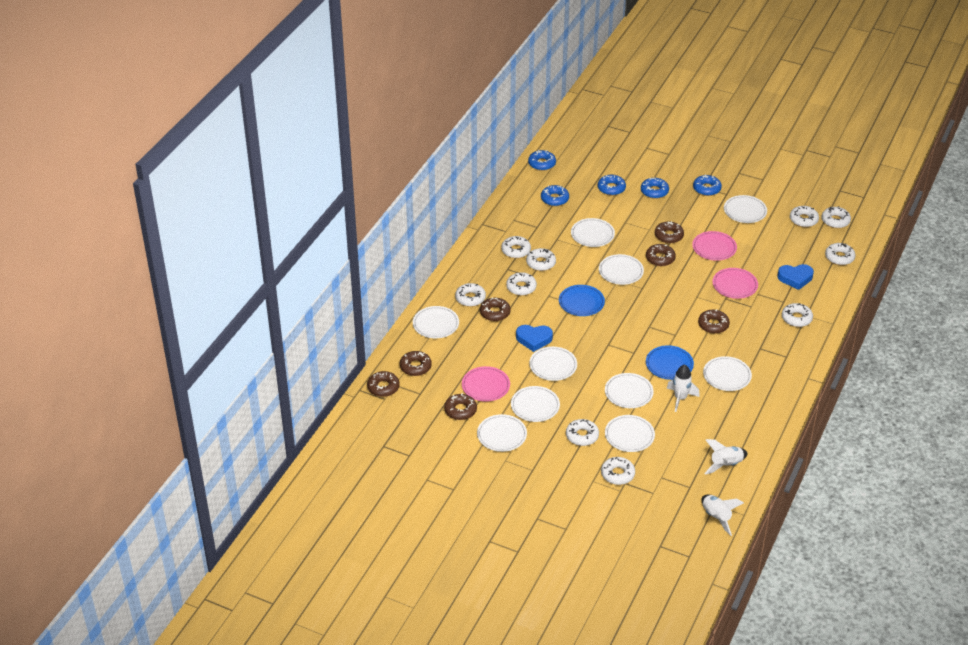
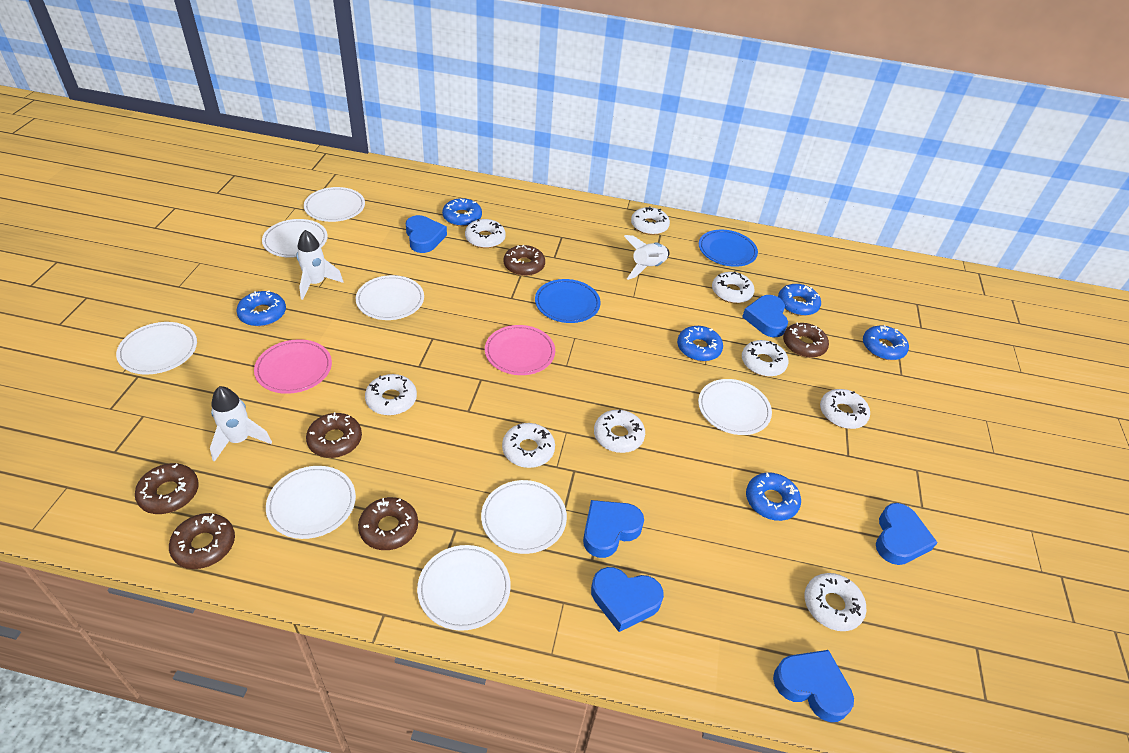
blue donut: [528,150,556,171] [541,185,569,206] [598,175,626,195] [641,178,669,199] [693,174,722,196] = 5 -> [236,290,286,326] [442,198,482,226] [677,326,723,361] [746,472,801,521] [778,284,821,316] [863,325,909,360] = 6
blue heart: [516,325,553,352] [778,264,814,290] = 2 -> [406,215,447,253] [583,500,644,558] [591,567,664,632] [742,295,788,337] [773,650,854,722] [876,503,938,565] = 6
brown donut: [367,371,400,397] [400,351,432,376] [444,393,477,420] [480,297,511,321] [646,244,676,266] [655,221,684,243] [698,309,730,334] = 7 -> [135,463,199,514] [169,513,235,569] [306,412,362,458] [358,497,418,550] [503,245,545,276] [783,322,829,358] = 6
pink plate: [462,366,510,402] [692,231,737,261] [712,268,758,299] = 3 -> [254,339,332,394] [485,325,555,375] = 2
white donut: [455,283,486,307] [501,236,531,258] [506,272,537,296] [526,248,556,271] [566,419,599,446] [601,457,635,485] [782,303,813,327] [790,206,819,227] [822,206,851,228] [825,243,856,265] = 10 -> [365,374,417,415] [465,219,506,248] [502,423,555,468] [594,409,645,453] [631,206,670,235] [712,272,754,303] [742,340,788,377] [804,573,866,631] [820,389,870,429] = 9
white plate: [413,306,459,338] [477,414,527,452] [511,386,560,422] [529,346,577,381] [571,218,615,247] [599,254,644,285] [605,373,654,408] [605,415,655,452] [703,356,752,391] [724,195,767,223] = 10 -> [116,322,197,375] [262,219,328,258] [266,466,356,539] [304,187,365,222] [356,275,424,320] [417,545,511,631] [481,480,567,554] [698,379,772,435] = 8

